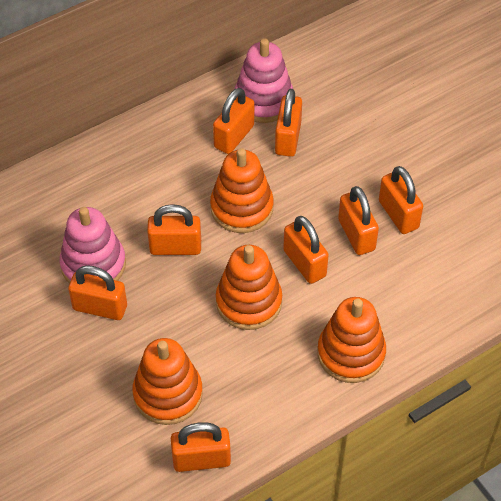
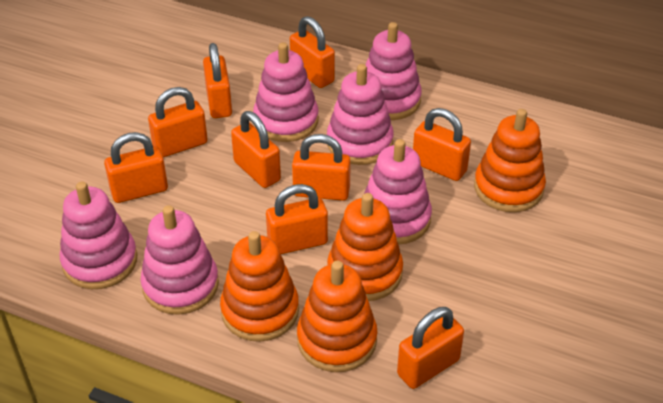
orange padlock: [68,265,127,320] [147,204,201,255] [171,422,231,472] [213,88,254,154] [275,89,302,157] [283,216,329,284] [338,186,379,255] [379,166,423,234] = 8 -> [104,132,168,203] [148,87,208,157] [203,43,232,118] [231,111,281,188] [266,184,328,254] [290,16,335,88] [292,134,351,201] [397,307,464,389] [413,108,471,181] = 9
pink stacking toy: [60,207,126,284] [235,38,293,123] = 2 -> [60,181,137,289] [140,205,219,315] [253,42,319,142] [327,64,394,165] [364,139,432,245] [365,22,422,120] = 6

